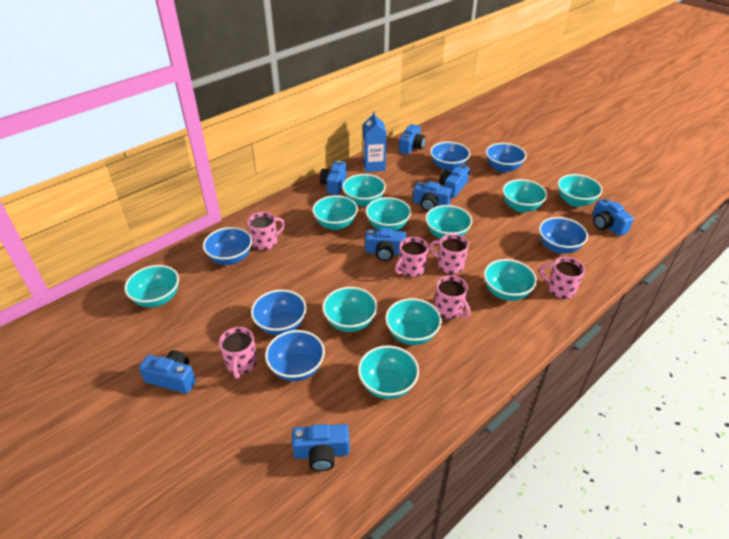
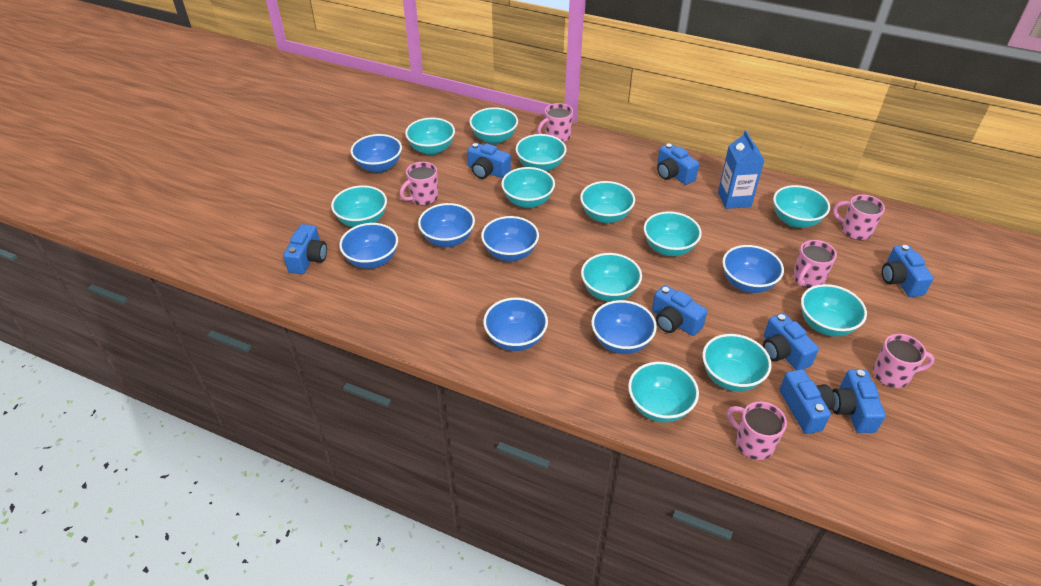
blue bowl: [203,227,252,265] [251,290,307,335] [265,330,325,381] [430,142,470,171] [486,143,527,173] [539,217,588,254] = 6 -> [339,223,398,269] [351,134,402,173] [418,203,475,247] [481,216,539,261] [483,297,548,351] [591,300,657,354] [722,245,784,293] = 7
turquoise bowl: [124,265,179,307] [312,195,358,230] [322,287,377,332] [342,174,386,207] [358,345,419,399] [366,197,411,231] [385,298,442,345] [425,205,472,239] [484,259,537,301] [503,179,547,213] [557,174,603,207] = 11 -> [331,185,387,227] [405,118,455,155] [469,107,518,144] [501,167,555,208] [515,134,566,172] [580,181,635,223] [581,253,642,302] [628,362,699,423] [644,211,702,256] [702,334,772,391] [773,185,830,228] [801,284,867,337] = 12

